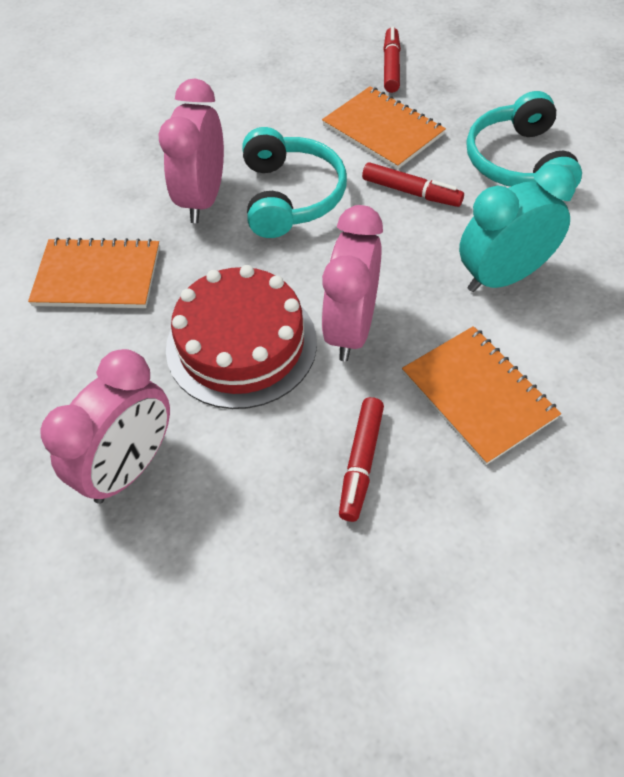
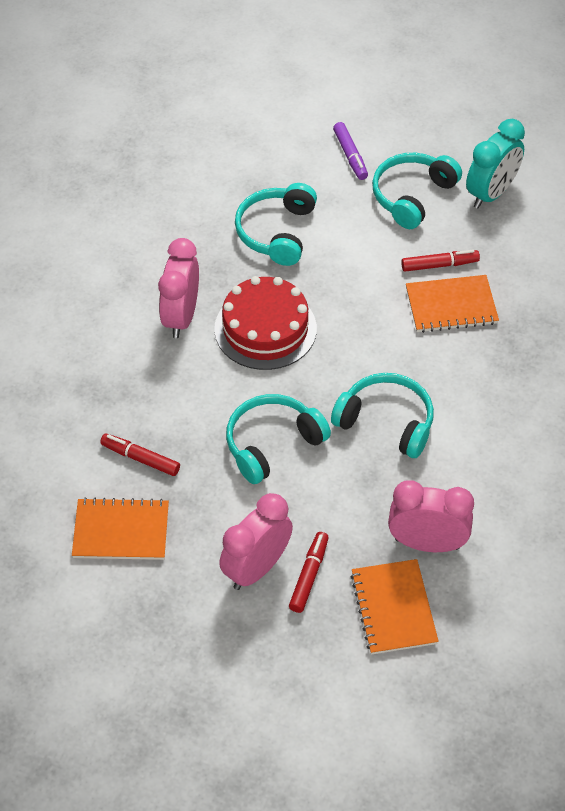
purple marker: none = 0 -> [333,122,368,180] = 1
turquoise headphones: [242,127,347,238] [467,91,582,187] = 2 -> [226,394,331,484] [235,183,317,266] [331,373,434,458] [372,153,462,229] = 4

